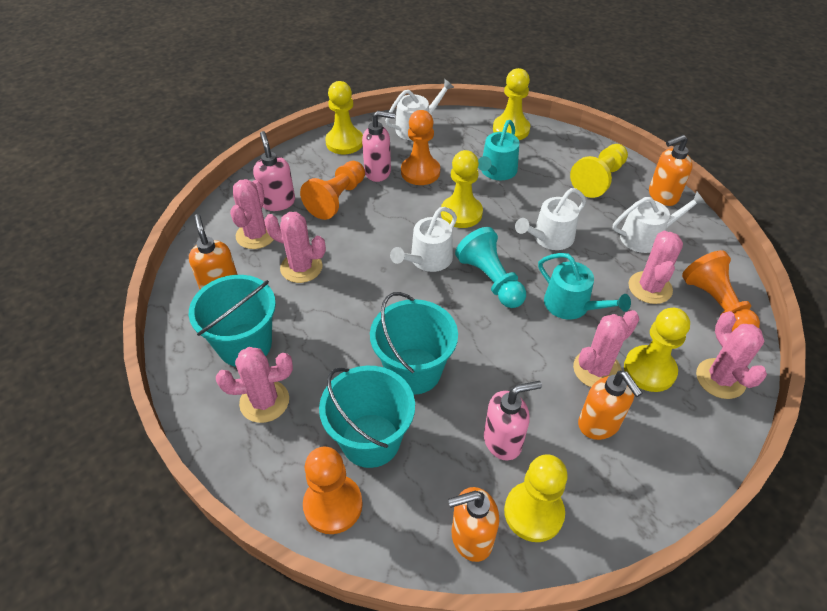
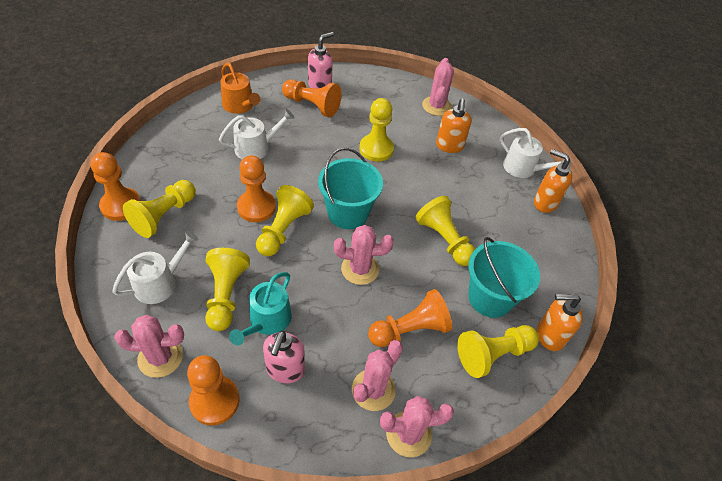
orange pawn: [300,161,365,220] [303,447,363,534] [401,110,440,185] [682,250,760,331] = 4 -> [90,152,141,221] [187,355,240,426] [237,155,276,222] [282,79,341,117] [368,289,452,347] = 5
orange soap dispenser: [189,214,238,289] [448,487,499,562] [578,371,643,440] [649,135,693,206] = 4 -> [436,99,472,153] [534,149,572,213] [537,294,583,351] = 3
orange watering can: none = 0 -> [220,63,260,114] = 1
pink cactus: [216,347,293,423] [230,179,274,249] [264,212,326,283] [573,310,639,387] [628,231,683,304] [696,311,767,399] = 6 -> [114,314,184,378] [334,225,394,285] [352,340,403,411] [380,396,454,457] [422,58,454,116] = 5
pink soap dispenser: [253,131,295,211] [362,110,395,182] [484,381,542,461] = 3 -> [263,330,305,383] [308,32,334,88] = 2
turquoise bucket: [189,275,276,367] [319,366,415,468] [370,292,458,394] = 3 -> [318,148,383,229] [468,237,540,318] = 2
turquoise pawn: [455,227,526,308] = 1 -> none = 0
turquoise watering can: [478,120,519,180] [538,253,631,319] = 2 -> [229,272,292,346] = 1
white watering can: [385,79,454,140] [390,207,457,272] [515,188,586,250] [612,192,706,253] = 4 -> [112,231,199,304] [219,109,294,159] [500,128,571,178] = 3

